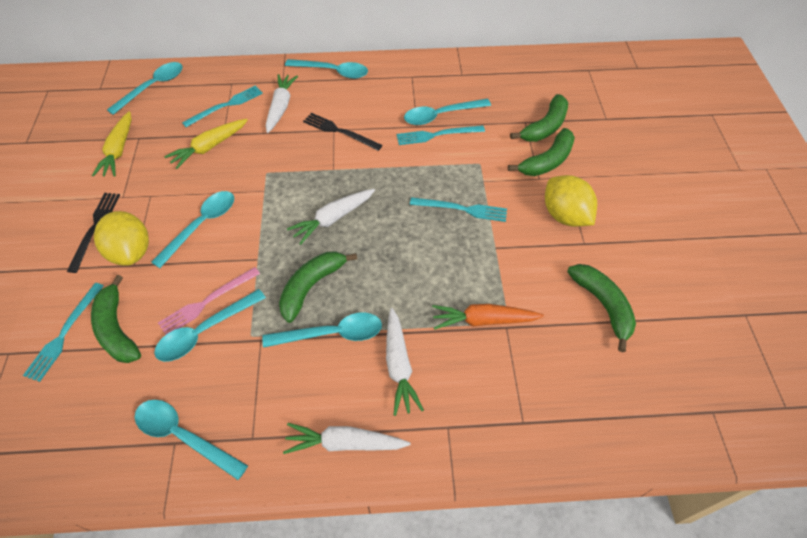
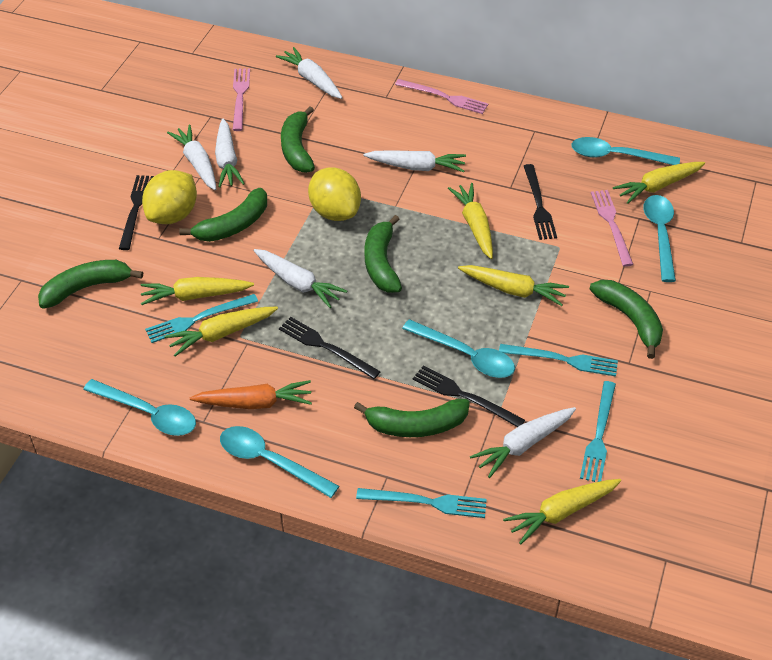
black fork: [67,193,120,273] [303,113,383,151] = 2 -> [119,175,154,250] [279,317,381,379] [413,366,525,427] [524,164,557,240] = 4
green banana: [91,275,141,363] [279,252,357,323] [508,128,575,176] [510,94,568,142] [567,264,636,352] = 5 -> [38,260,143,308] [179,188,267,242] [281,106,315,173] [354,399,470,437] [364,215,402,293] [589,280,663,359] = 6
pink fork: [158,267,260,335] = 1 -> [233,68,250,131] [395,79,489,114] [591,190,634,267] = 3
turquoise spoon: [107,62,183,115] [134,400,248,480] [151,191,234,268] [154,289,266,362] [262,312,382,348] [285,59,368,79] [404,99,491,125] = 7 -> [83,379,196,436] [220,426,339,498] [402,319,515,378] [571,137,680,165] [643,195,676,282] = 5
white carrot: [266,74,298,133] [283,423,410,454] [287,189,375,245] [386,308,424,416] = 4 -> [167,125,216,190] [215,119,245,188] [253,249,347,308] [276,47,342,99] [364,150,466,172] [470,407,576,478] = 6
yellow carrot: [92,111,131,177] [164,119,248,169] = 2 -> [141,277,254,305] [165,307,278,356] [448,183,493,259] [458,265,569,306] [503,479,621,544] [613,162,705,204] = 6

